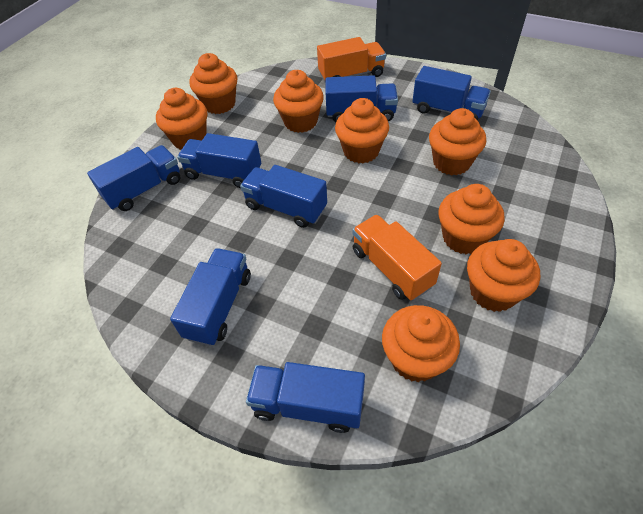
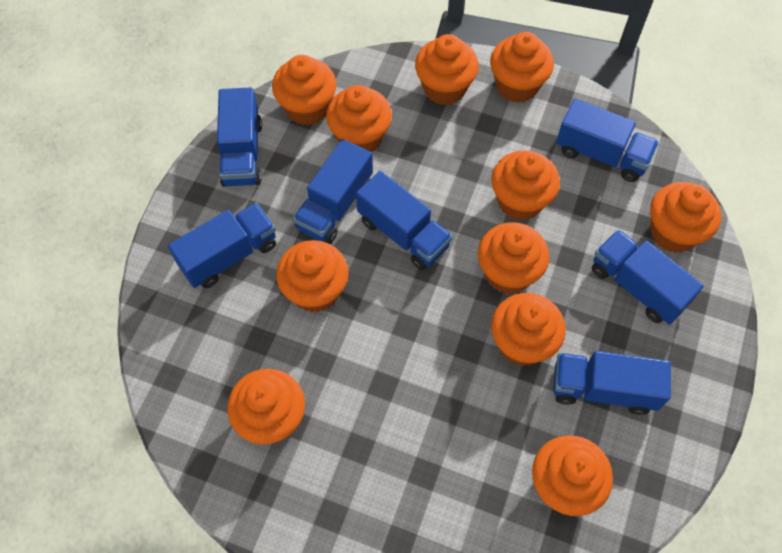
orange cupcake: [156,88,207,150] [190,53,237,114] [273,70,324,133] [335,98,389,163] [382,305,460,382] [429,108,486,175] [438,184,505,254] [467,239,540,312] = 8 -> [227,369,305,444] [272,55,337,126] [276,240,348,312] [326,85,392,152] [415,34,479,105] [478,222,549,294] [490,32,554,103] [491,150,560,221] [491,293,566,366] [532,436,613,516] [650,182,721,253] = 11
orange truck: [317,37,386,83] [352,215,442,301] = 2 -> none = 0

